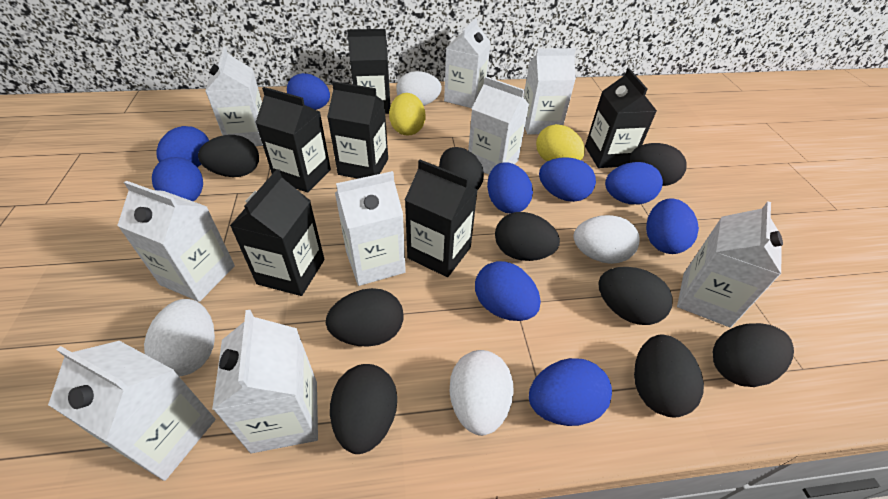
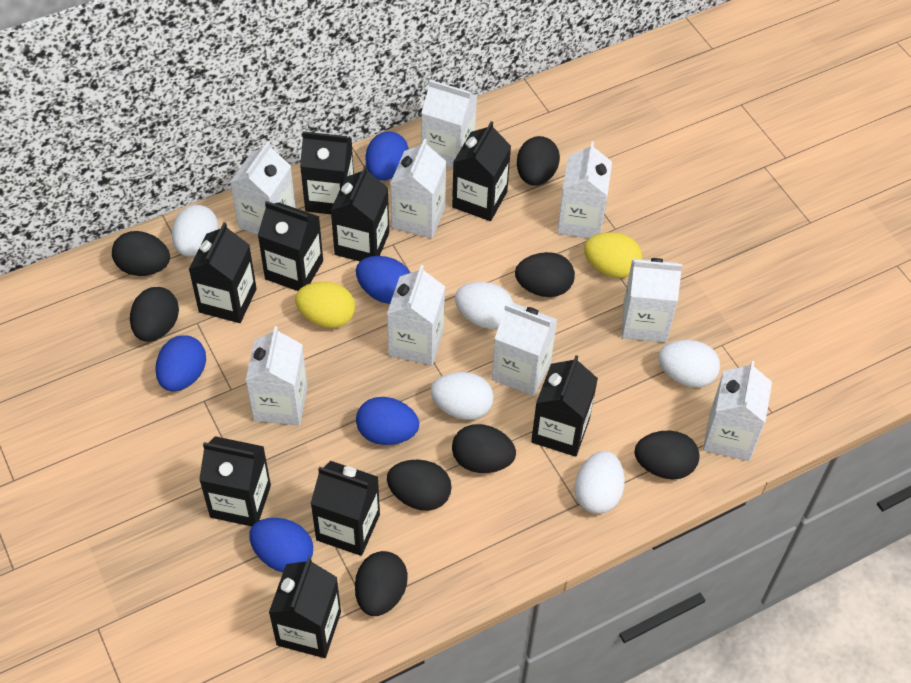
black carton: [230,169,325,296] [255,87,331,192] [327,81,388,179] [347,29,390,114] [405,160,478,277] [585,68,657,168] = 6 -> [189,222,257,323] [199,436,271,526] [258,201,323,291] [269,557,341,658] [300,131,354,214] [311,461,380,556] [331,165,389,261] [452,121,511,221] [531,355,598,457] = 9
black egg: [198,135,259,177] [326,288,404,346] [330,364,397,454] [439,147,484,189] [495,212,560,261] [598,267,673,325] [630,143,687,186] [634,335,704,417] [713,323,794,387] = 9 -> [112,231,170,276] [130,287,179,342] [355,551,408,616] [387,460,452,511] [452,424,516,473] [515,252,575,297] [517,136,560,186] [635,430,699,480] = 8
blue egg: [152,157,203,202] [156,126,209,167] [287,73,330,110] [475,261,541,321] [487,162,533,214] [529,358,612,426] [539,157,596,202] [605,162,663,204] [646,198,699,254] = 9 -> [155,335,206,391] [249,518,313,572] [356,256,410,304] [356,397,419,445] [366,131,409,181] = 5
white egg: [144,299,215,377] [396,71,442,106] [449,350,514,436] [573,215,640,264] = 4 -> [172,205,219,257] [431,372,493,420] [455,282,513,329] [574,451,625,514] [658,340,720,388] = 5

